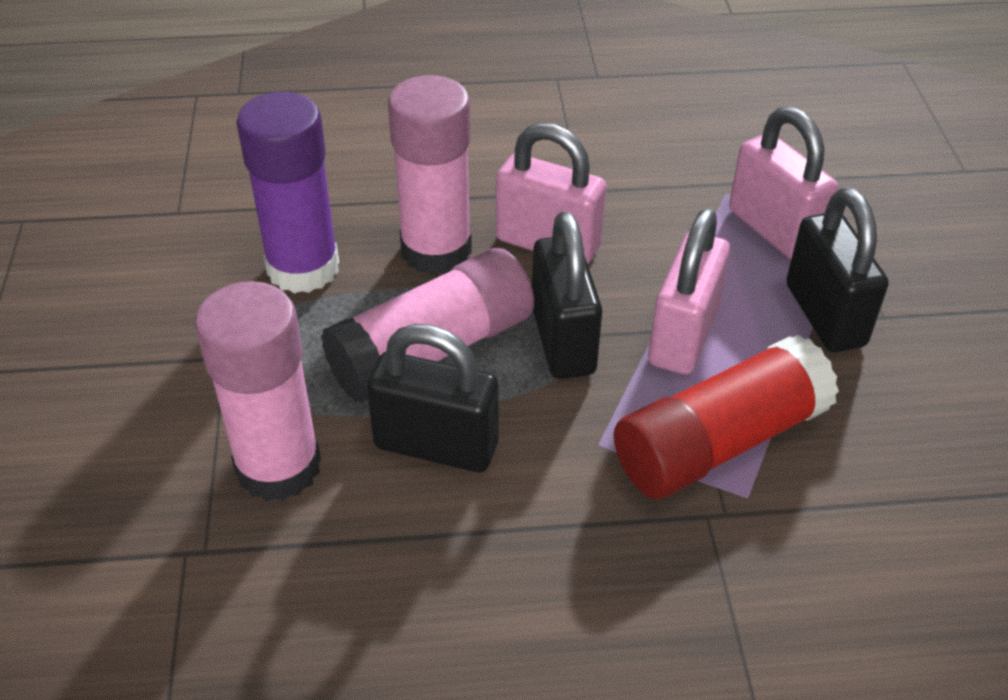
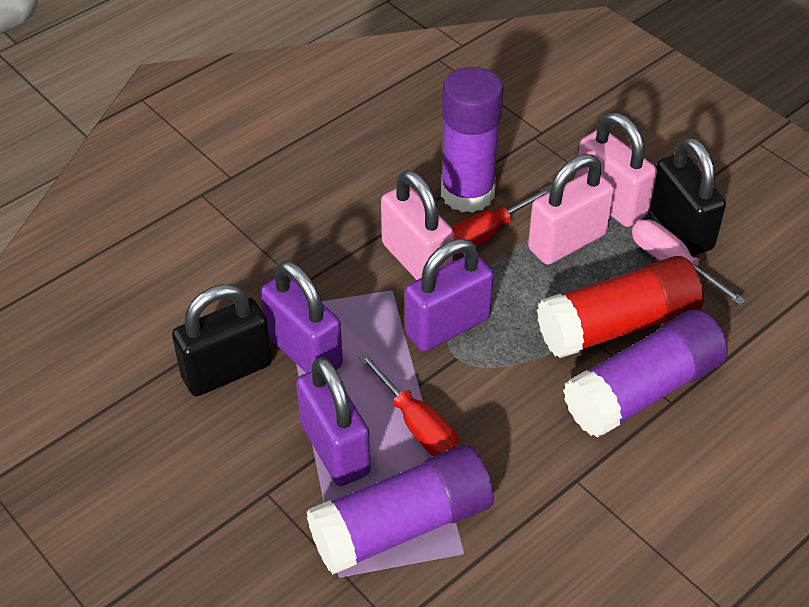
black padlock: [367,324,499,472] [532,211,602,379] [786,188,889,352] = 3 -> [172,284,272,396] [650,138,726,256] = 2
pink glue stick: [195,281,321,501] [321,248,534,403] [388,75,472,275] = 3 -> none = 0
pink screwdriver: none = 0 -> [632,219,746,305] = 1
purple glue stick: [236,92,339,293] = 1 -> [306,444,494,575] [441,67,504,213] [563,310,728,438] = 3
purple padlock: none = 0 -> [260,261,343,373] [296,357,371,486] [405,239,494,352] = 3
red screwdriver: none = 0 -> [358,352,459,456] [451,186,550,254] = 2

